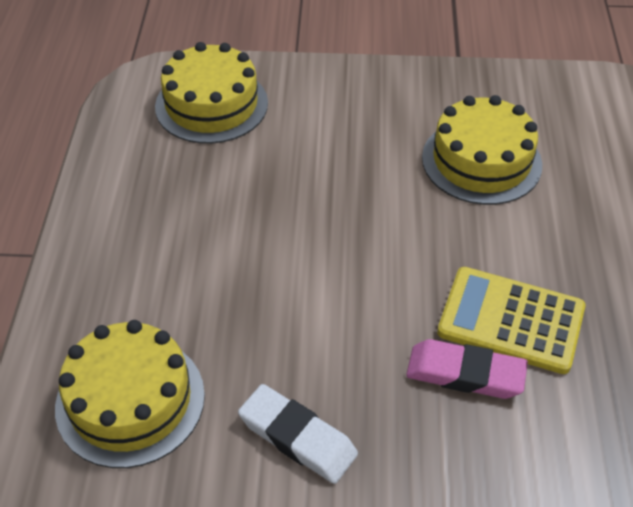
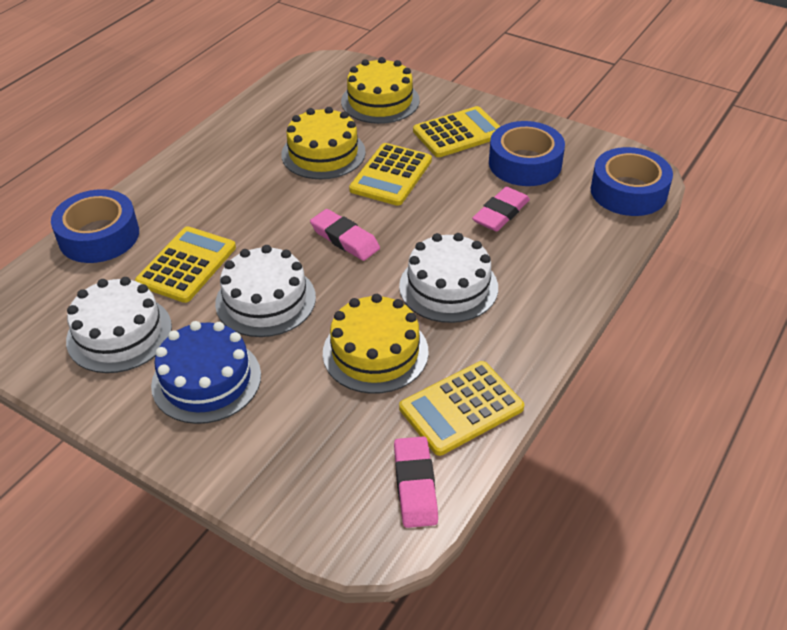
blue cake: none = 0 -> [151,321,261,424] = 1
blue tape: none = 0 -> [51,189,139,263] [489,121,565,186] [590,147,673,216] = 3
pink eraser: [406,339,528,399] = 1 -> [310,209,380,261] [394,436,438,528] [472,187,530,231] = 3
white cake: none = 0 -> [66,277,172,373] [215,245,316,337] [399,233,498,323] = 3
white eraser: [238,384,358,484] = 1 -> none = 0
yellow calculator: [437,267,586,374] = 1 -> [135,226,236,303] [349,143,432,206] [399,361,524,456] [413,106,500,157] = 4

